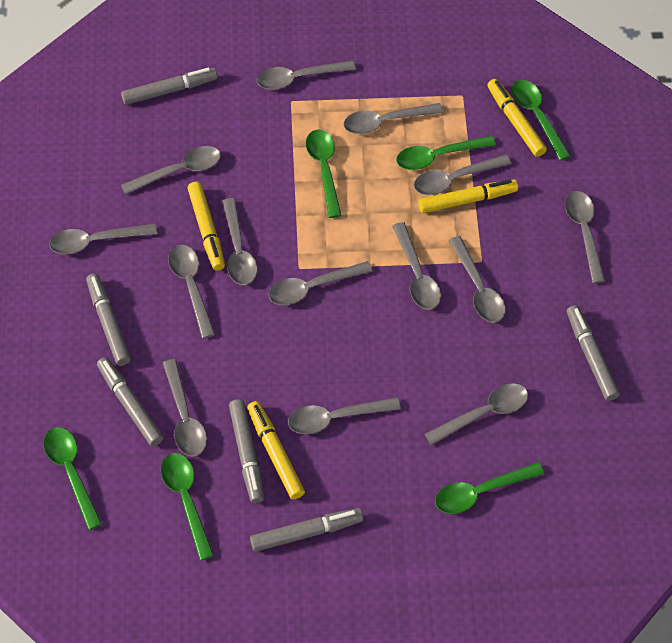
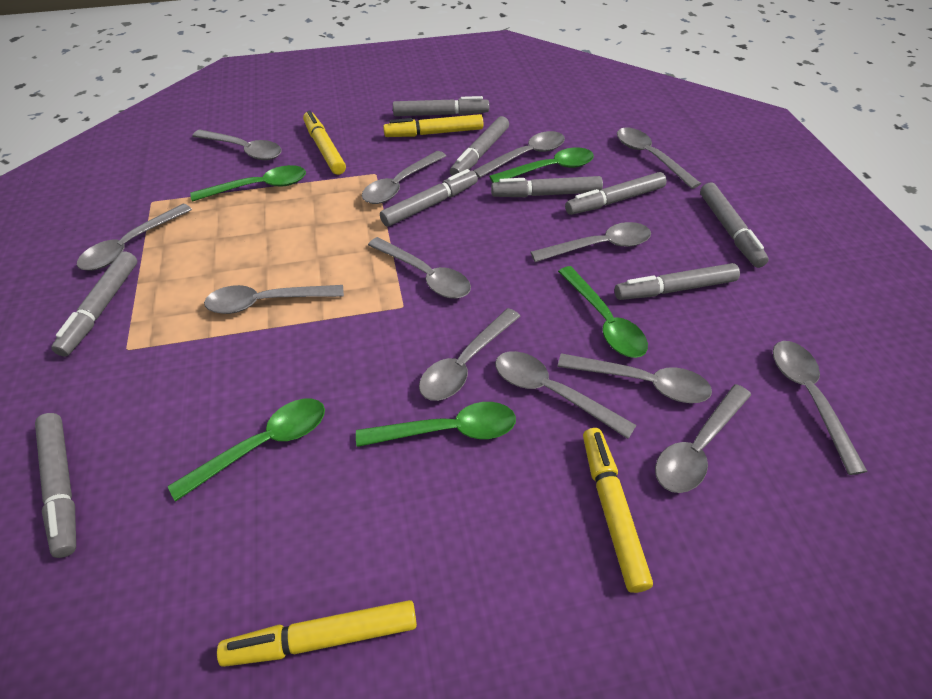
green spoon: [44,427,102,530] [161,453,214,560] [306,130,342,218] [396,136,496,170] [435,462,544,514] [512,80,571,161] = 6 -> [168,399,325,502] [190,165,306,202] [356,402,516,447] [489,148,594,183] [558,266,648,358] = 5
grey marker: [86,273,131,366] [97,357,164,446] [121,68,218,105] [229,399,264,503] [250,508,363,552] [567,305,620,401] = 6 -> [35,413,76,558] [51,251,137,357] [380,169,478,226] [393,96,489,116] [450,116,509,176] [491,176,603,197] [565,172,667,215] [614,263,740,300] [700,183,769,268] = 9
grey spoon: [49,224,157,254] [121,146,221,195] [163,359,207,456] [168,245,215,339] [222,198,257,285] [257,60,356,90] [268,261,373,305] [288,397,401,434] [343,103,443,134] [392,222,441,310] [414,155,511,195] [425,383,528,445] [448,236,506,323] [565,191,605,284] = 14 -> [77,204,192,270] [192,129,282,160] [204,285,344,314] [362,151,446,204] [368,237,471,299] [419,308,520,401] [473,131,565,178] [495,351,636,439] [531,222,651,262] [558,353,712,403] [617,128,701,189] [655,384,751,493] [773,341,868,475] = 13

